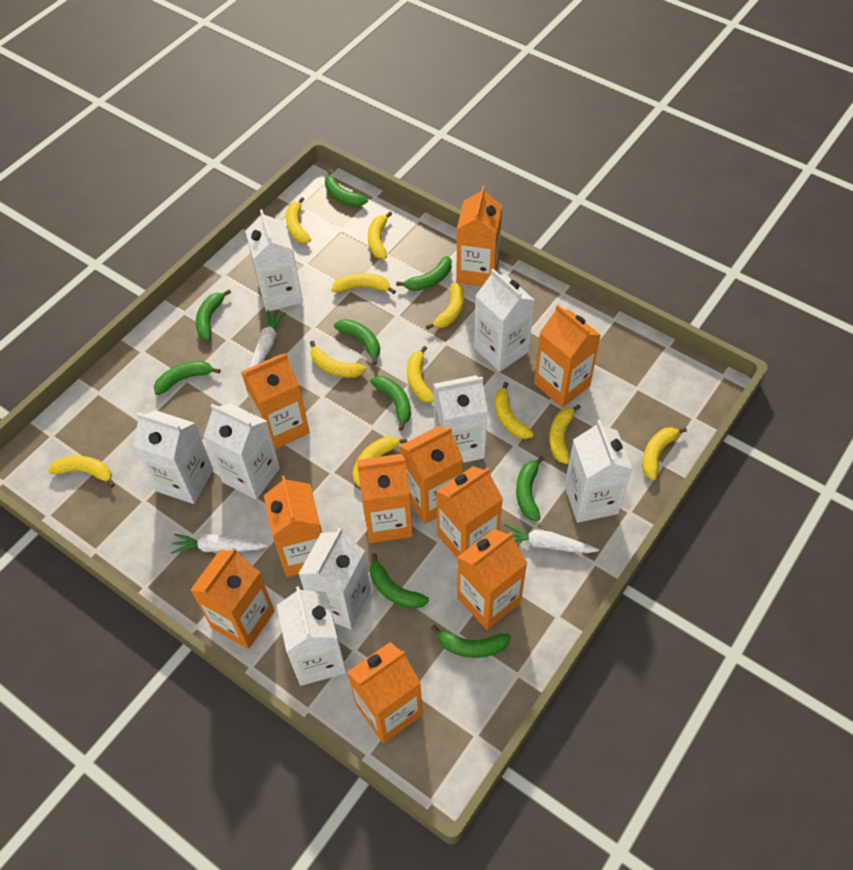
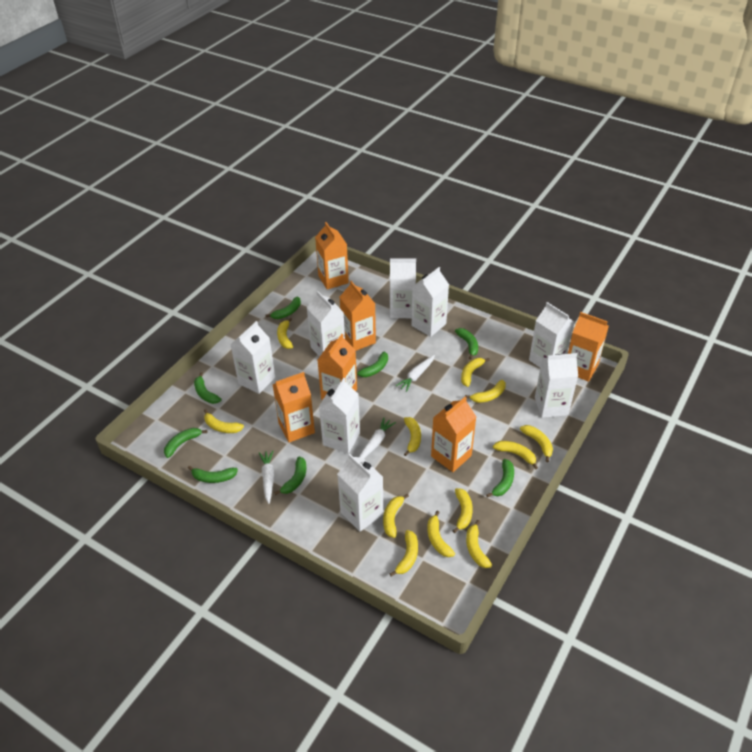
green banana: [154,361,221,395] [196,290,231,341] [325,170,368,207] [334,319,380,365] [370,376,411,431] [370,553,429,609] [396,256,452,291] [431,625,511,658] [516,456,544,521] = 9 -> [164,428,207,458] [188,465,238,483] [194,372,222,404] [266,296,301,319] [274,456,306,495] [357,352,388,377] [455,328,478,360] [486,459,514,497] = 8
orange carton: [190,548,275,649] [241,353,310,449] [264,476,322,577] [347,642,423,743] [357,453,413,543] [400,426,463,524] [436,466,503,559] [457,186,503,286] [457,529,527,630] [534,305,601,408] = 10 -> [272,372,315,442] [315,222,349,289] [318,334,357,400] [340,281,376,351] [431,397,476,472] [568,312,609,382] = 6
yellow banana: [48,456,115,488] [286,197,311,243] [310,341,367,378] [332,273,396,294] [352,437,407,487] [368,212,392,259] [407,346,434,403] [426,282,464,330] [495,382,534,439] [549,404,581,464] [642,427,687,480] = 11 -> [204,409,244,433] [277,318,293,349] [383,494,409,538] [389,530,418,577] [404,417,421,456] [427,511,455,557] [453,488,473,533] [461,358,490,387] [465,380,506,403] [466,520,492,568] [493,441,538,470] [520,425,553,462] = 12

